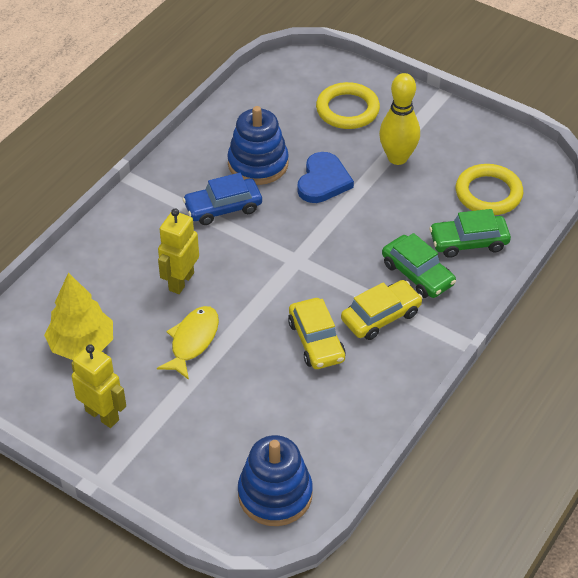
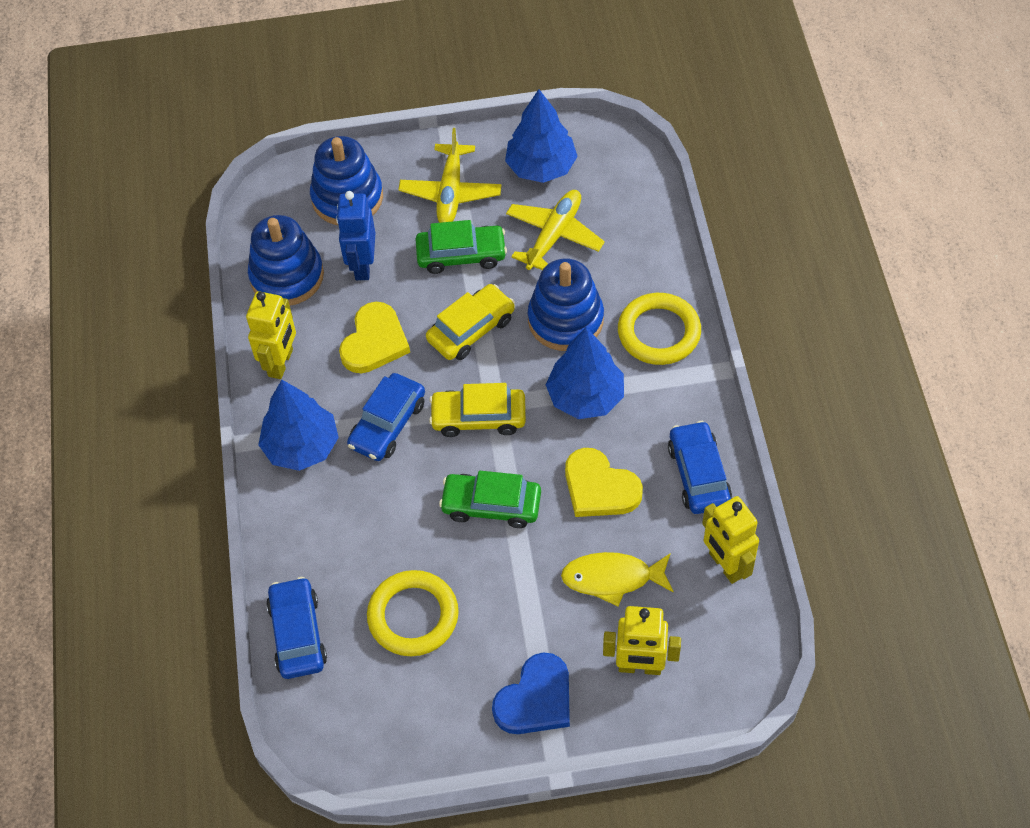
blue car: [183,173,262,225] = 1 -> [266,577,327,679] [347,373,425,461] [668,421,732,514] = 3
blue robot: none = 0 -> [336,191,375,280] = 1
blue stacking toy: [227,106,289,185] [238,435,313,526] = 2 -> [248,215,324,306] [310,136,383,225] [528,258,604,351] = 3
blue tree: none = 0 -> [258,380,339,471] [505,89,578,183] [546,327,624,419] = 3
yellow bowling pin: [379,73,420,165] = 1 -> none = 0
yellow heart: none = 0 -> [339,302,410,373] [565,448,643,517] = 2
yellow plane: none = 0 -> [398,128,502,223] [506,190,605,270] = 2
yellow robot: [71,344,126,428] [158,209,199,294] = 2 -> [246,291,296,379] [603,606,681,675] [702,496,759,584] = 3
yellow tree: [44,273,113,360] = 1 -> none = 0

